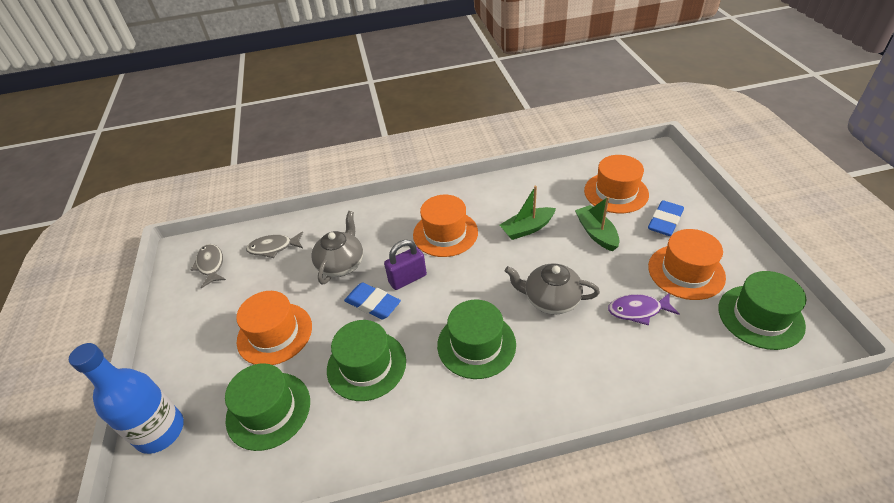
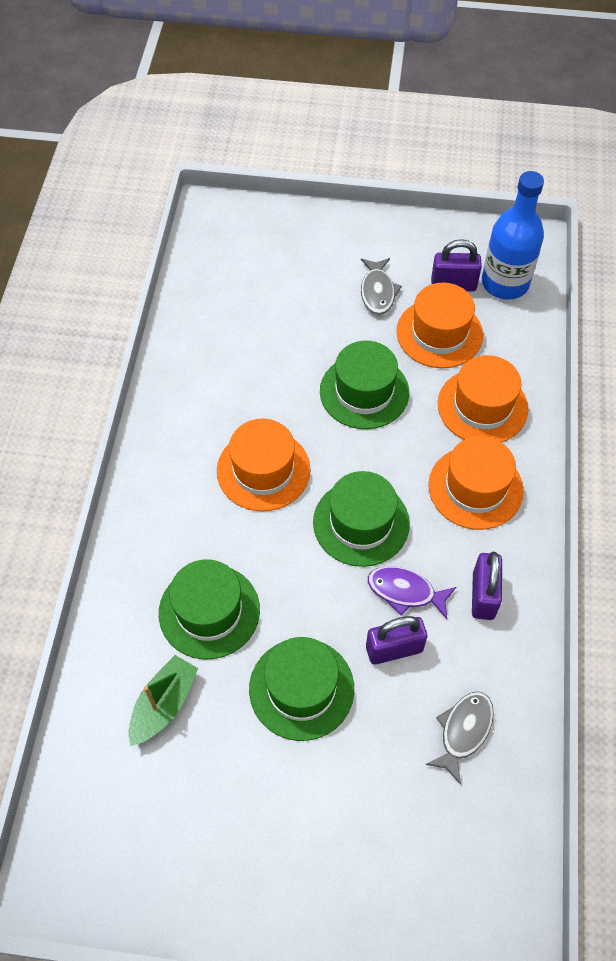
blue eraser: [344,282,401,320] [648,200,684,236] = 2 -> none = 0
green boat: [500,186,556,240] [575,196,620,251] = 2 -> [128,655,198,746] = 1
grey teapot: [311,211,363,285] [505,263,600,315] = 2 -> none = 0
purple padlock: [384,240,427,290] = 1 -> [366,616,427,665] [431,239,482,292] [472,552,502,620] = 3

